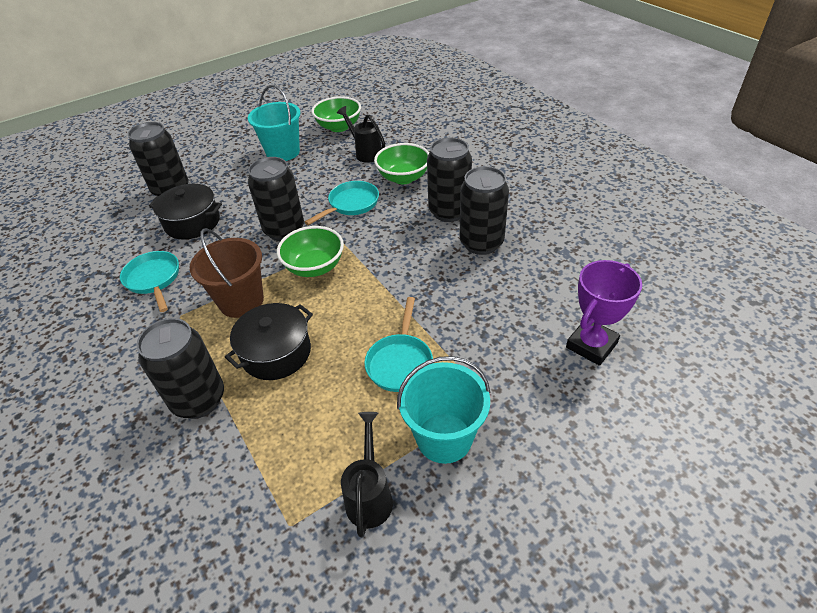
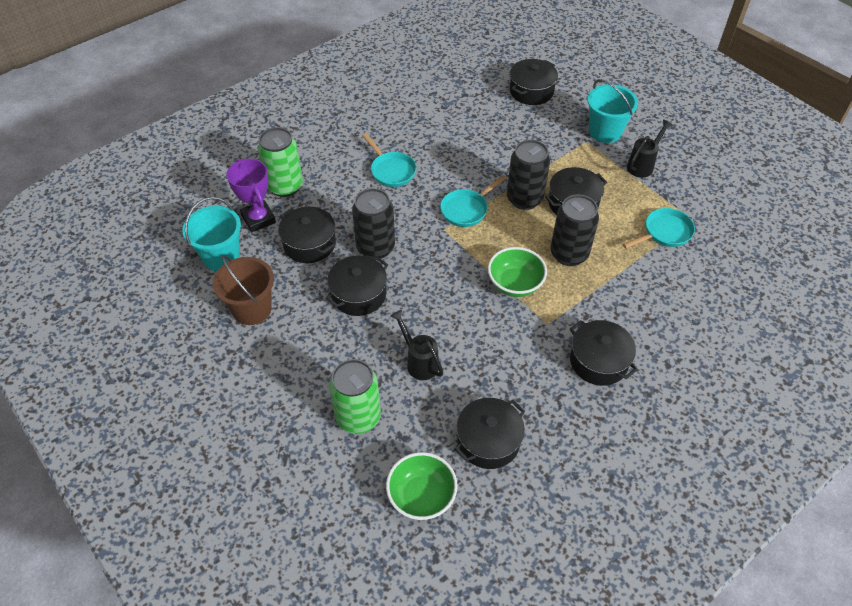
black can: [128,122,189,196] [136,318,224,419] [248,157,304,241] [427,138,472,222] [460,166,509,255] = 5 -> [352,188,395,259] [507,140,550,210] [551,194,599,266] = 3
black pot: [149,184,222,240] [225,303,313,380] = 2 -> [278,206,336,263] [326,255,388,316] [454,398,525,469] [510,59,558,105] [545,167,607,215] [570,320,638,386] = 6
green bowl: [277,226,344,277] [311,96,361,132] [374,143,429,184] = 3 -> [386,452,458,520] [488,247,547,297] = 2
green can: none = 0 -> [258,127,303,197] [329,359,381,434] = 2

